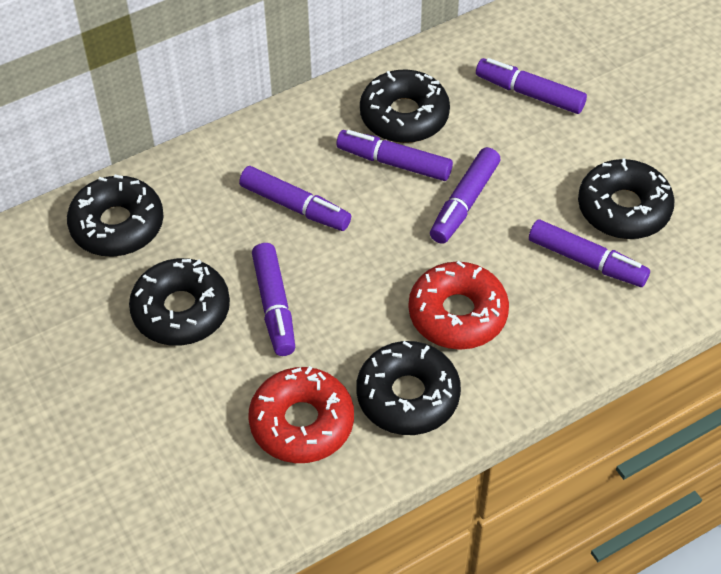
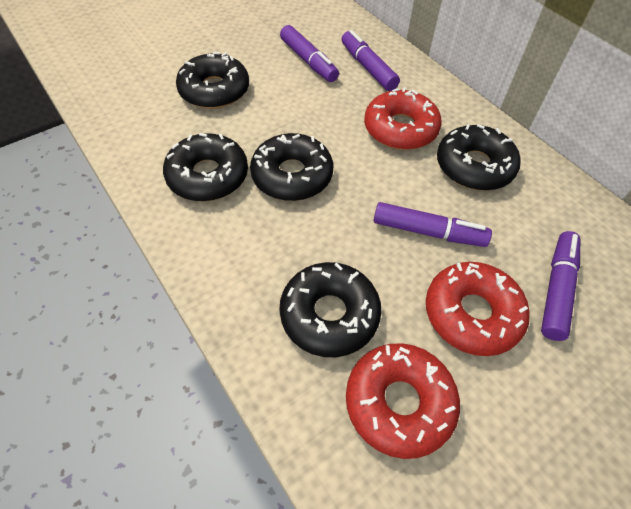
purple marker: [239,166,351,231] [252,243,295,356] [336,130,453,181] [430,147,500,244] [476,58,587,114] [529,219,650,287] = 6 -> [280,25,339,82] [342,30,400,91] [374,202,492,247] [541,231,580,341] = 4
red donut: [249,366,354,463] [408,261,509,350] = 2 -> [346,343,460,459] [364,87,442,150] [426,262,530,356] = 3

